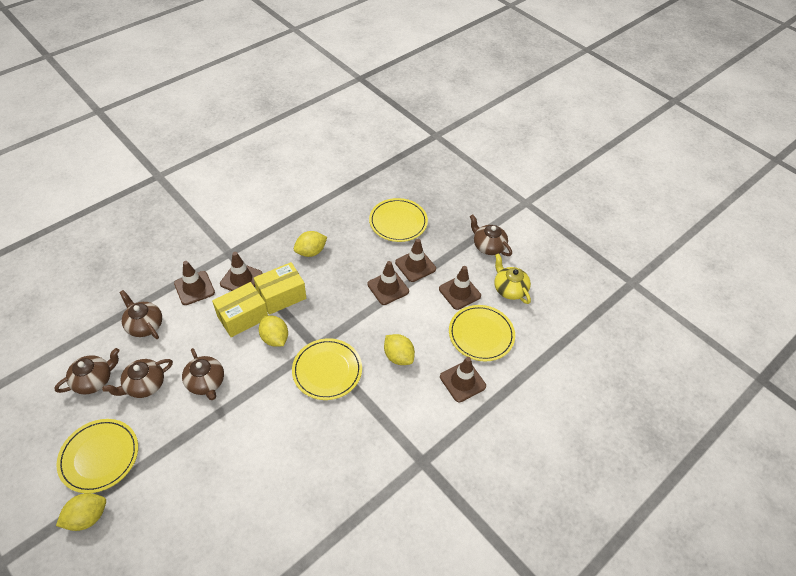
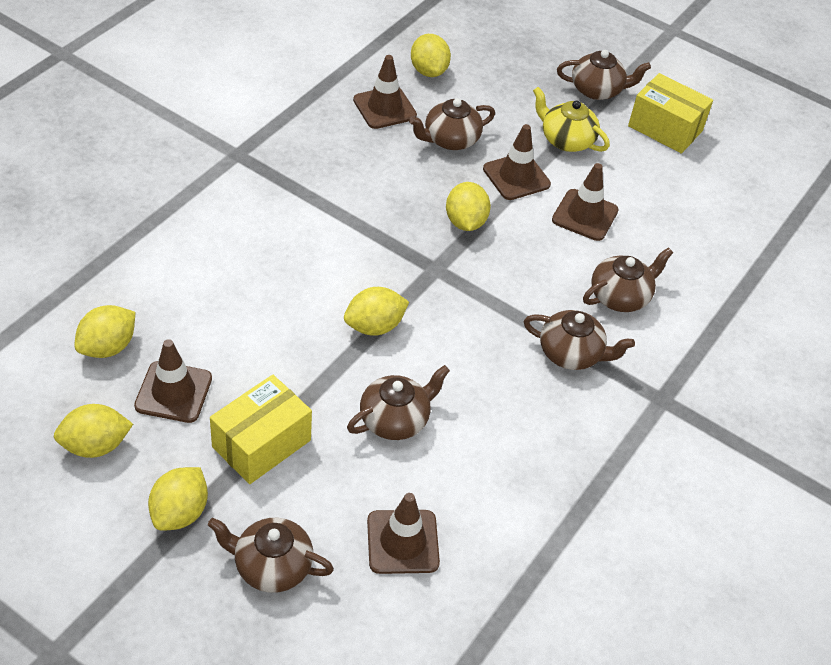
brown teapot: [54,348,120,394] [102,359,173,398] [119,290,162,339] [182,348,224,400] [470,214,512,256] = 5 -> [208,518,334,593] [347,365,450,440] [409,98,495,150] [524,310,635,370] [557,50,651,100] [583,247,673,312] = 6
brown traffic cone: [174,261,215,305] [220,252,262,291] [367,261,409,305] [395,239,436,282] [439,266,481,310] [440,357,486,402] = 6 -> [134,339,212,423] [353,55,417,129] [367,493,440,574] [483,124,551,200] [552,163,619,241] = 5
yellow lemon: [56,493,106,531] [259,316,288,346] [294,231,327,257] [384,334,415,365] = 4 -> [54,404,133,458] [74,305,135,358] [148,467,208,531] [344,287,409,336] [411,34,451,77] [446,182,491,231] = 6
yellow plate: [56,419,138,493] [292,338,362,400] [369,198,428,242] [449,305,515,361] = 4 -> none = 0

